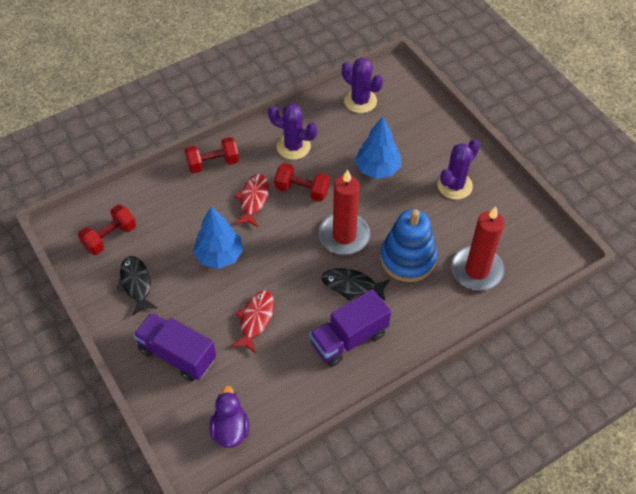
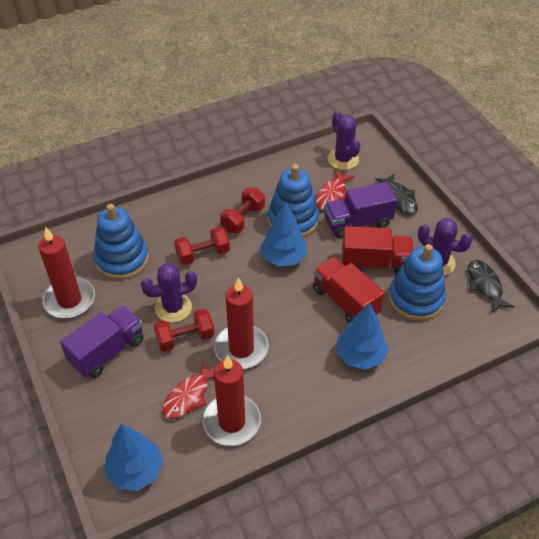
blue stacking toy: [380,209,437,282] = 1 -> [94,204,149,280] [268,164,319,237] [389,244,446,321] = 3
blue tree: [193,206,243,269] [355,116,402,179] = 2 -> [105,424,163,491] [260,202,307,266] [336,303,389,370] = 3
purple duck: [210,386,249,448] = 1 -> none = 0
red candle: [319,169,370,255] [451,206,505,291] = 2 -> [38,227,95,319] [202,355,261,446] [214,278,269,369] = 3
red truck: none = 0 -> [313,257,385,323] [342,226,414,274] = 2

